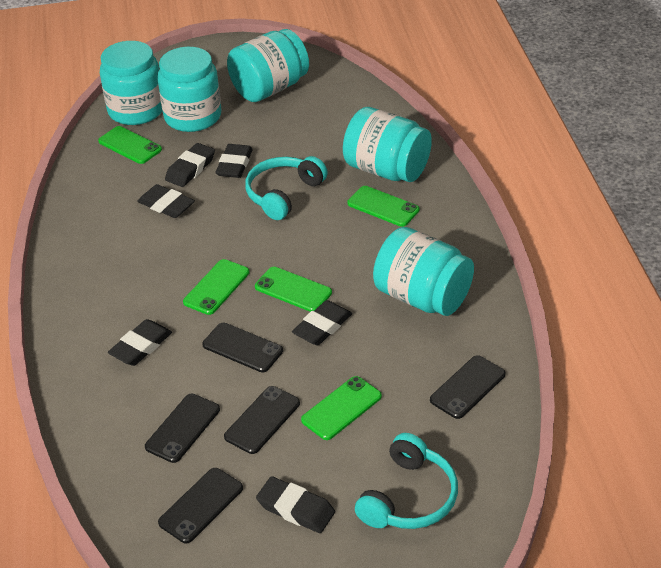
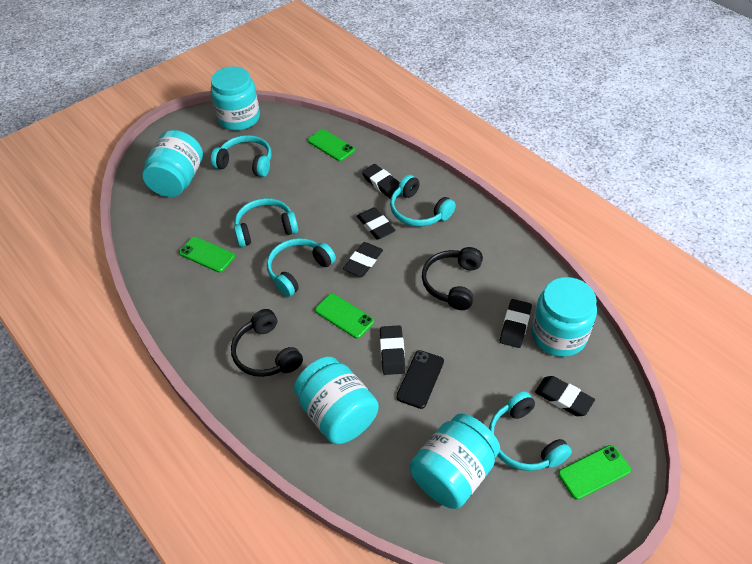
black headphones: none = 0 -> [231,309,303,377] [422,247,483,310] = 2
black phone: [145,394,220,463] [158,468,243,543] [202,323,283,372] [224,386,300,454] [430,355,505,419] = 5 -> [396,350,444,409] = 1
green phone: [98,126,162,164] [183,259,249,315] [255,267,332,312] [301,376,382,440] [347,186,420,227] = 5 -> [179,237,235,273] [308,129,355,161] [315,293,374,339] [558,445,631,500] = 4
turquoise headphones: [245,156,328,220] [355,433,458,529] = 2 -> [211,135,271,177] [234,198,298,247] [267,238,336,297] [390,175,456,227] [489,391,572,471] = 5

